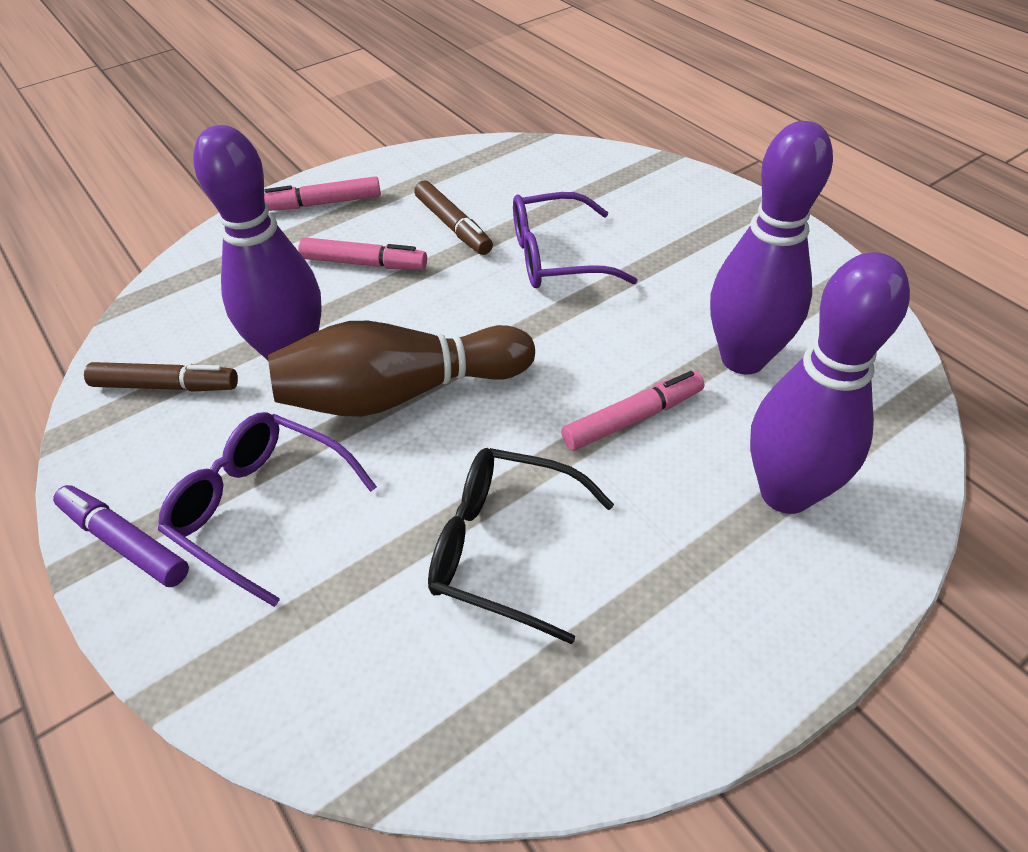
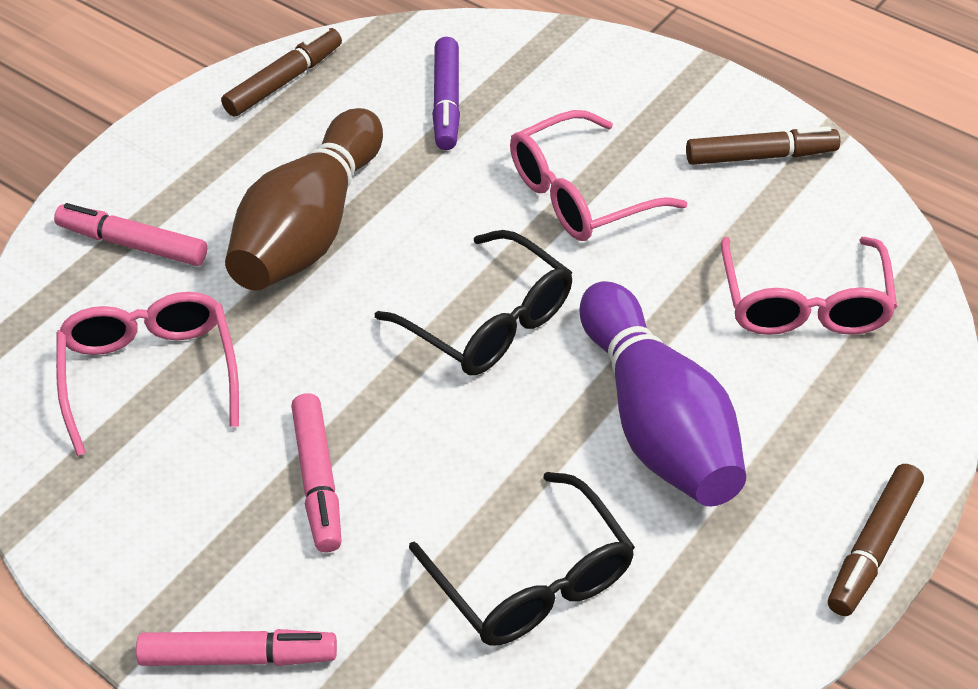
black glasses: [428,448,614,644] = 1 -> [375,230,573,375] [409,472,635,646] = 2
brown marker: [84,362,238,392] [414,180,493,255] = 2 -> [221,27,342,117] [686,126,840,165] [828,464,924,616] = 3
pink glasses: none = 0 -> [56,292,239,456] [510,110,687,241] [721,237,897,335] = 3
purple bowling pin: [193,125,322,361] [710,121,833,375] [750,252,910,514] = 3 -> [580,281,746,506] = 1
purple glasses: [158,412,377,607] [513,192,638,288] = 2 -> none = 0

